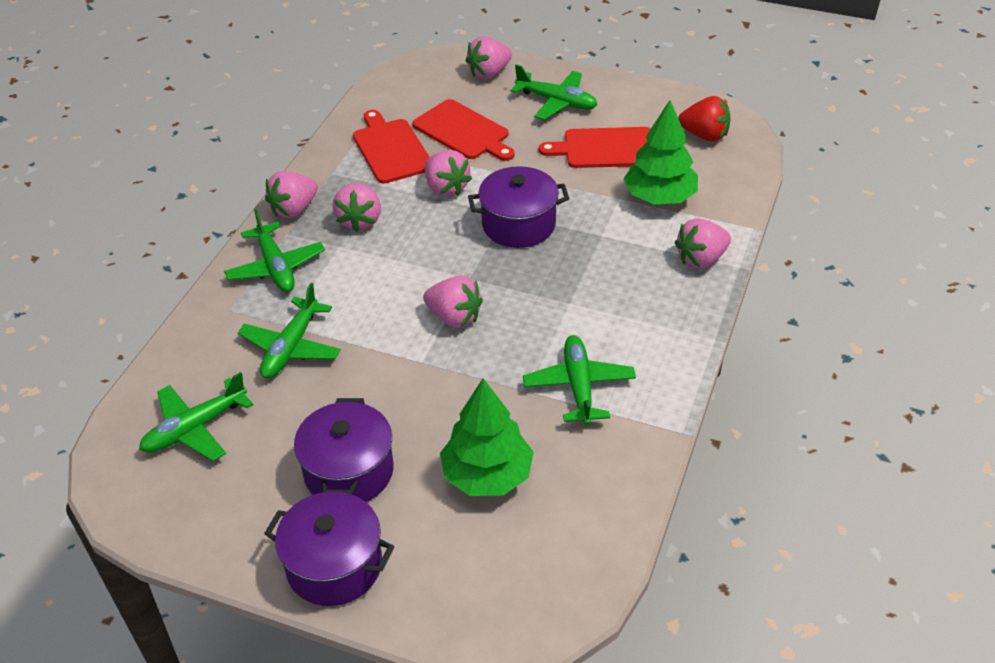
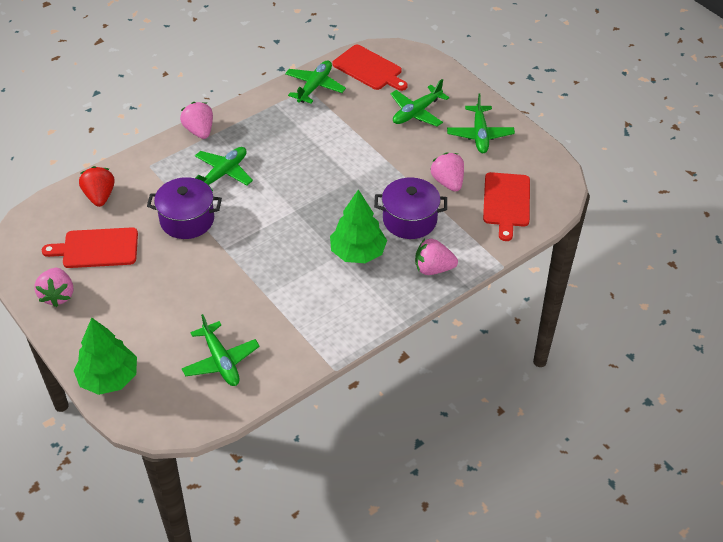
pink strawberry: [265,171,318,218] [333,183,381,232] [423,276,483,328] [425,150,472,196] [465,36,512,79] [675,218,731,269] = 6 -> [34,268,73,307] [180,102,213,139] [415,239,458,275] [431,152,464,192] = 4
purple pot: [264,491,394,606] [294,398,394,502] [468,166,569,248] = 3 -> [147,177,222,239] [374,177,447,239] = 2

